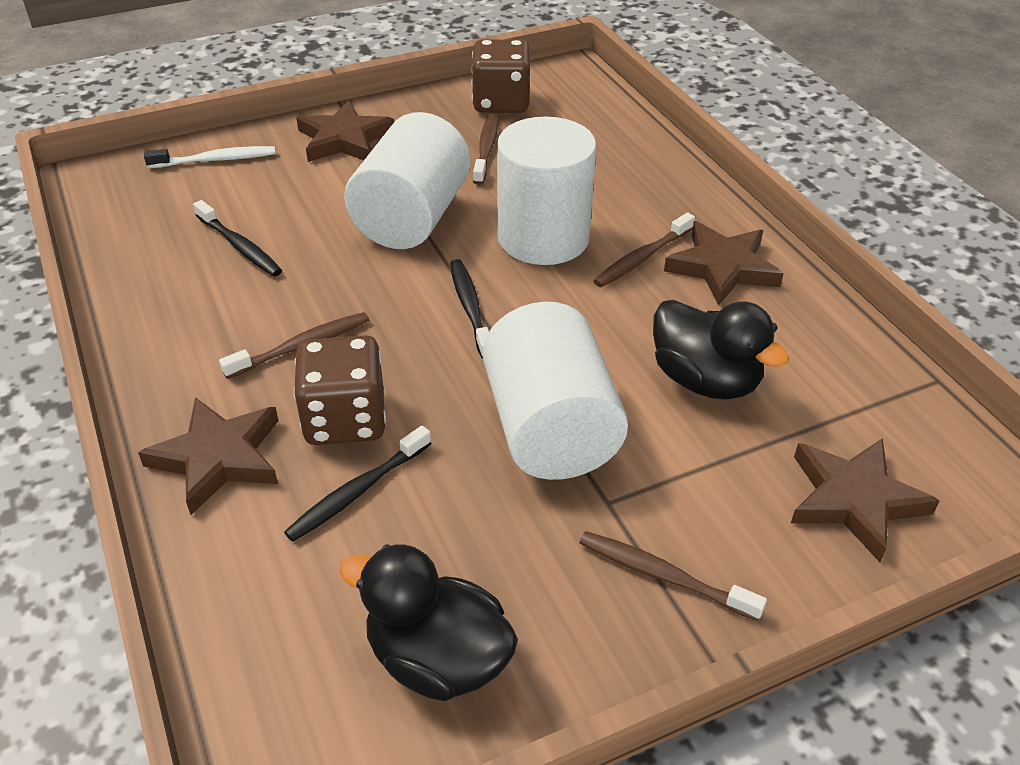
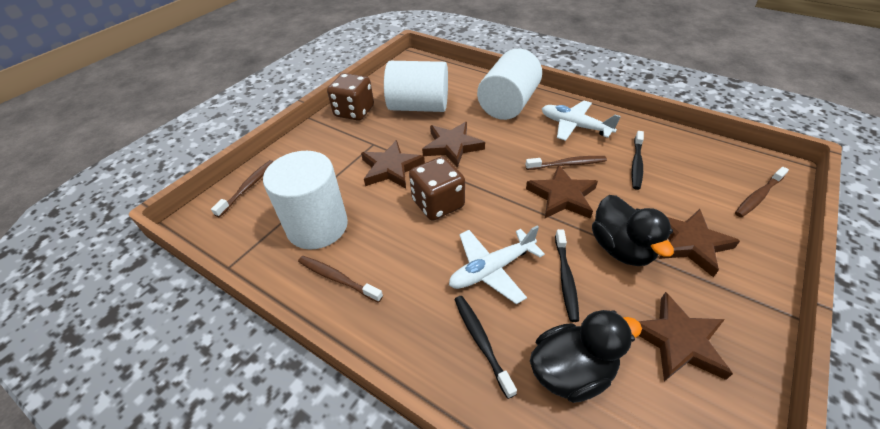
brown star: [138,397,279,515] [296,100,394,162] [664,221,784,306] [791,438,939,562] = 4 -> [361,140,425,189] [422,122,485,168] [526,165,598,219] [638,292,733,381] [659,209,740,277] = 5
white plane: none = 0 -> [449,226,545,304] [542,101,621,141] = 2
white toothbrush: [144,146,276,168] = 1 -> none = 0

